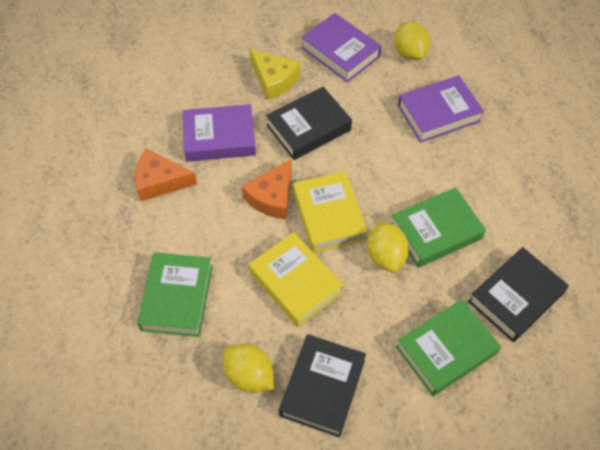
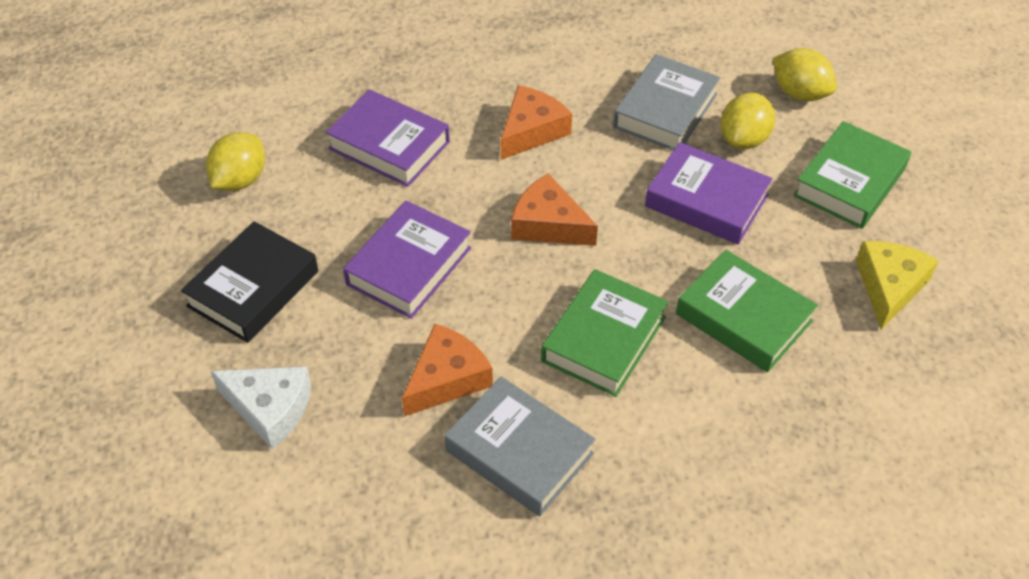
black book: [266,87,352,160] [279,334,366,437] [468,247,569,342] = 3 -> [181,221,318,343] = 1
grey book: none = 0 -> [445,377,595,516] [613,54,720,151] = 2
orange cheese: [135,148,197,201] [242,159,292,219] = 2 -> [402,324,493,416] [501,85,572,160] [511,174,598,246] = 3
white cheese: none = 0 -> [211,367,311,449] = 1
yellow book: [249,232,344,327] [293,171,368,253] = 2 -> none = 0

